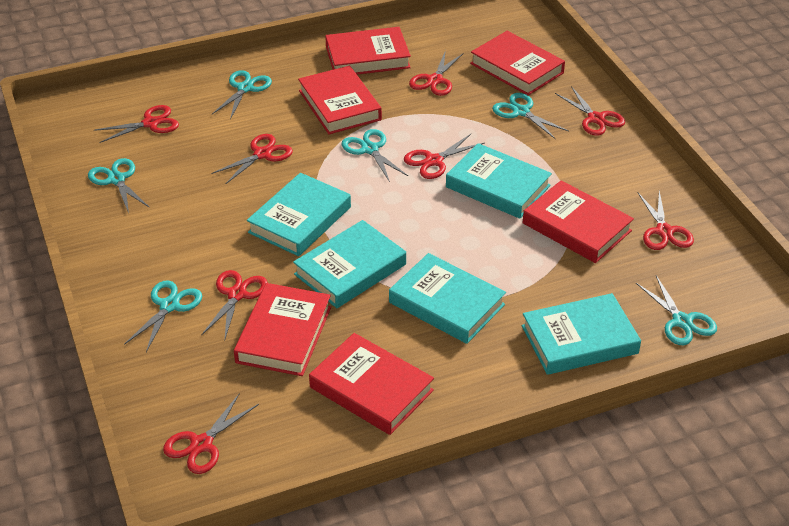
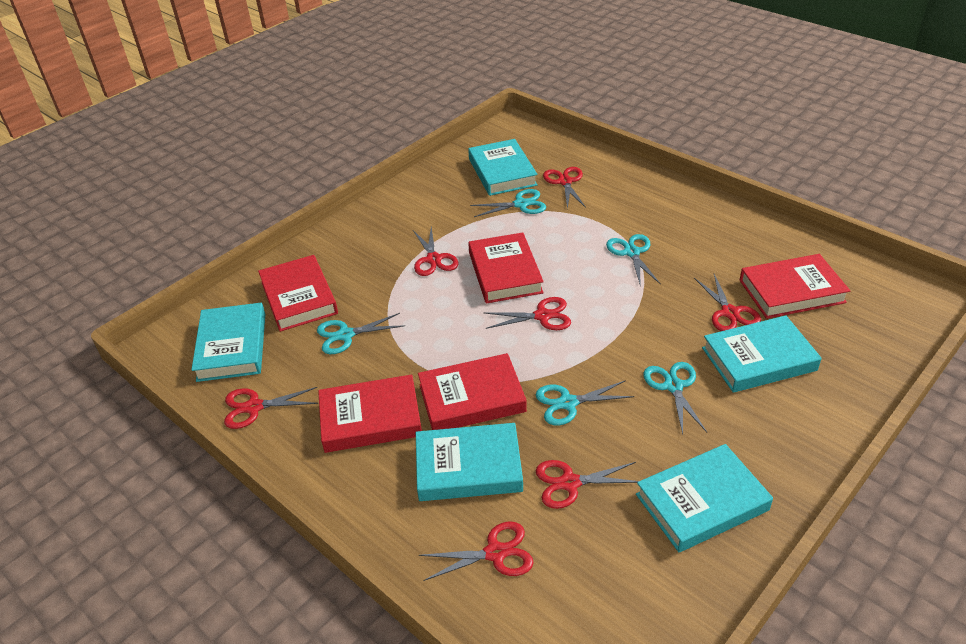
red book: [234,283,331,376] [298,66,382,134] [309,333,434,435] [325,27,411,75] [470,31,565,95] [523,180,634,263] = 6 -> [258,255,338,332] [318,374,422,453] [418,353,527,430] [468,232,544,303] [739,254,850,319] = 5
red scissors: [94,105,179,143] [163,393,259,474] [201,270,268,341] [211,134,293,184] [404,134,485,179] [409,50,464,96] [555,86,625,136] [638,191,694,250] = 8 -> [224,387,318,429] [413,227,459,276] [419,521,534,581] [485,297,571,330] [536,460,639,509] [543,167,586,209] [694,274,761,331] = 7
turquoise scissors: [88,158,150,213] [124,280,202,352] [212,70,272,120] [341,129,408,182] [492,93,569,139] [636,276,717,345] = 6 -> [317,313,405,354] [470,189,546,217] [536,380,634,425] [606,234,661,287] [643,362,707,435] = 5

